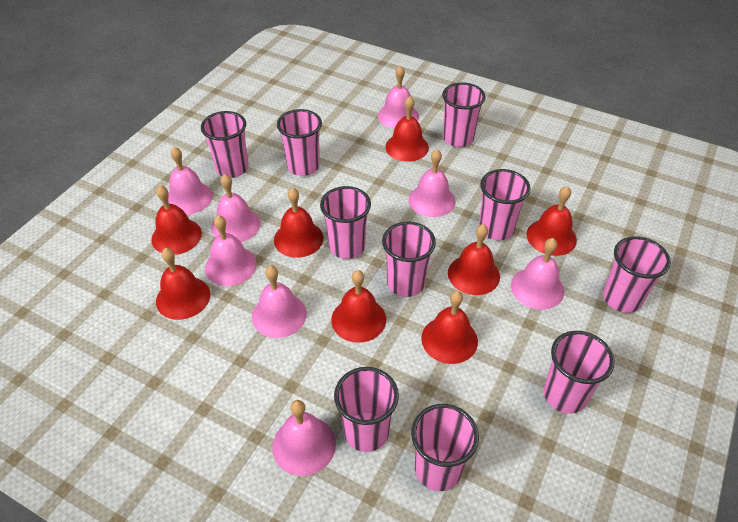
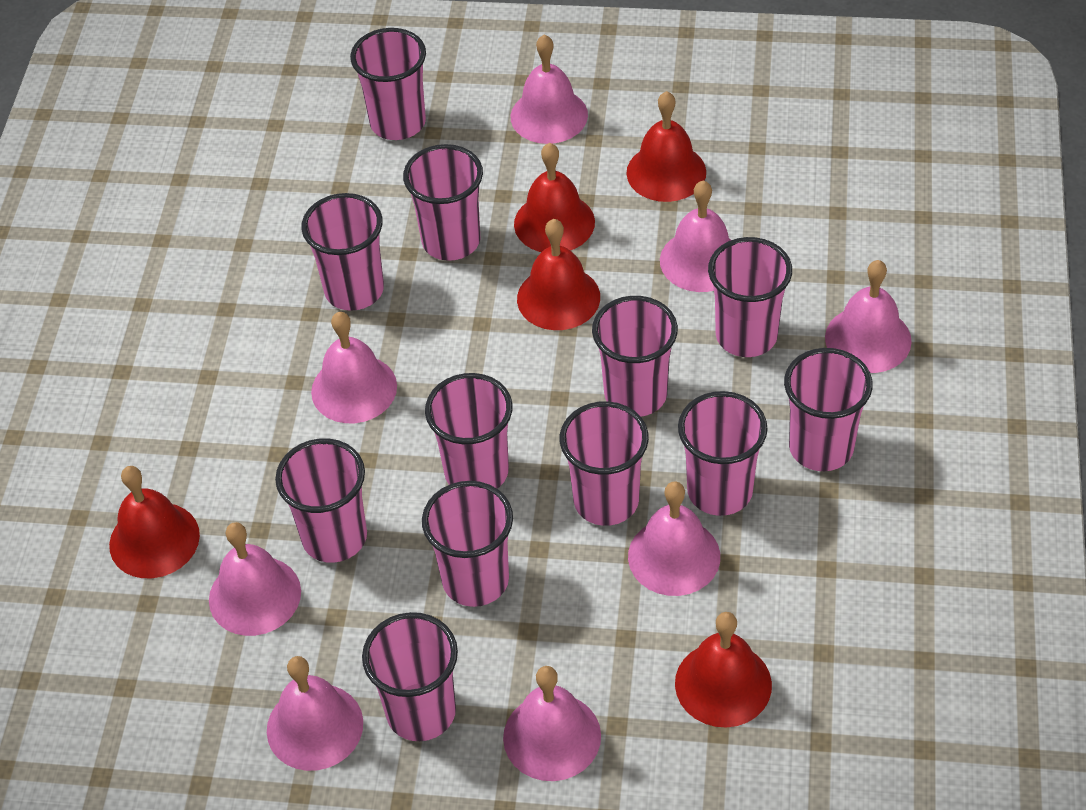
pink cup: [201,111,249,178] [277,109,322,176] [320,186,371,259] [334,367,399,452] [382,222,436,297] [411,404,479,491] [442,82,486,147] [479,169,531,241] [544,331,615,414] [603,236,671,313] = 10 -> [275,438,367,563] [302,193,384,311] [350,28,426,140] [362,612,458,741] [403,144,483,261] [422,481,513,607] [425,373,512,489] [560,401,649,526] [592,296,678,417] [678,391,768,516] [708,237,792,357] [784,348,873,471] = 12
red bell: [151,185,202,255] [156,248,210,320] [274,188,323,258] [331,270,386,343] [385,96,429,162] [421,291,478,364] [448,224,500,295] [526,186,577,256] = 8 -> [109,466,200,578] [514,143,595,252] [517,219,600,330] [627,91,706,202] [675,612,772,727] = 5

